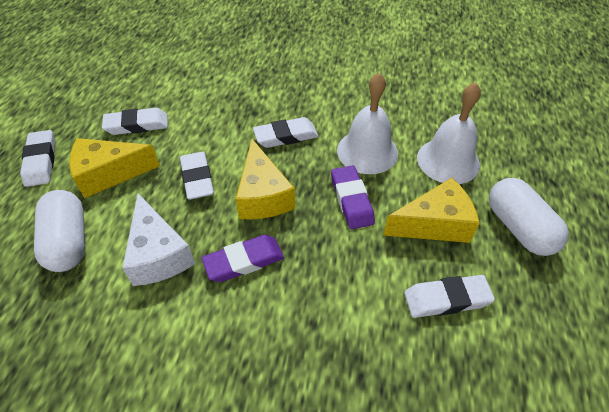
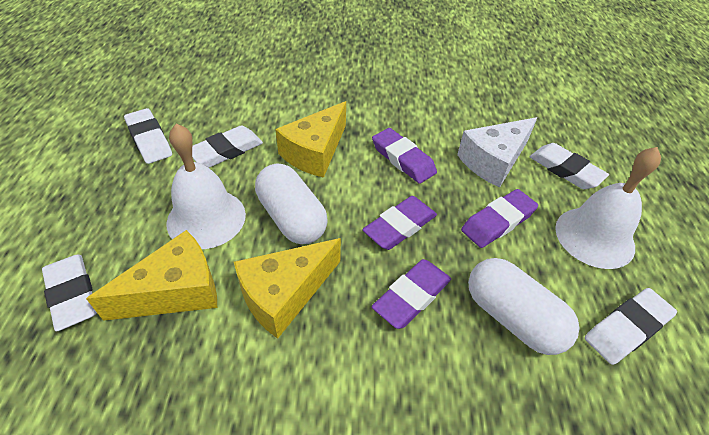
purple eraser: [202,235,284,282] [331,165,375,229] = 2 -> [362,196,437,250] [372,128,437,184] [372,259,451,329] [461,189,538,248] = 4

